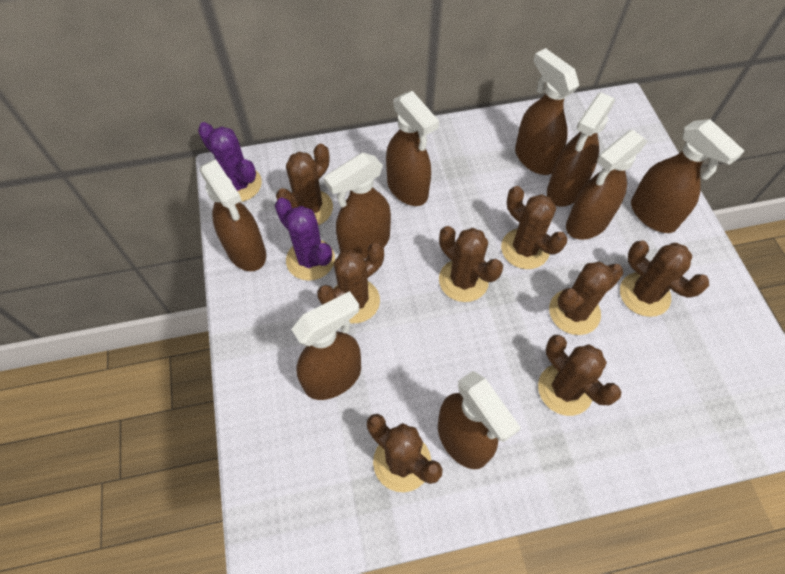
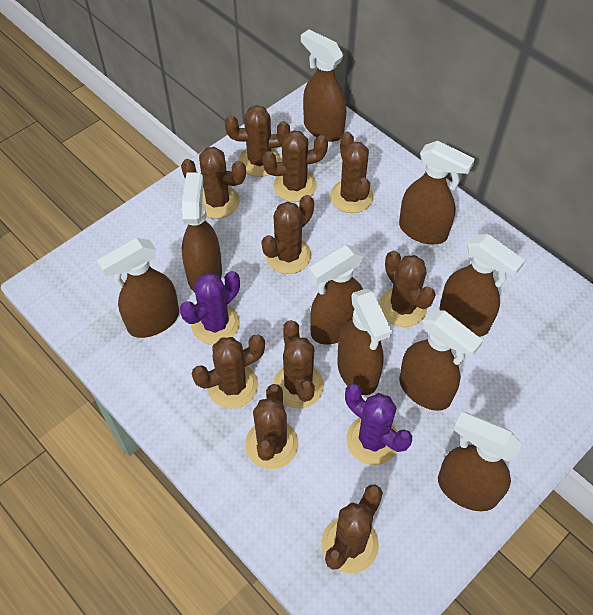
brown cactus: [276,144,333,225] [317,243,384,323] [367,414,442,492] [439,226,503,302] [501,186,567,269] [538,335,621,416] [549,262,623,335] [620,241,709,317] = 8 -> [181,147,246,219] [192,335,265,409] [225,105,290,177] [245,384,298,469] [261,195,314,274] [262,130,328,202] [273,320,324,409] [321,485,383,573] [330,131,374,213] [379,251,436,327] = 10

